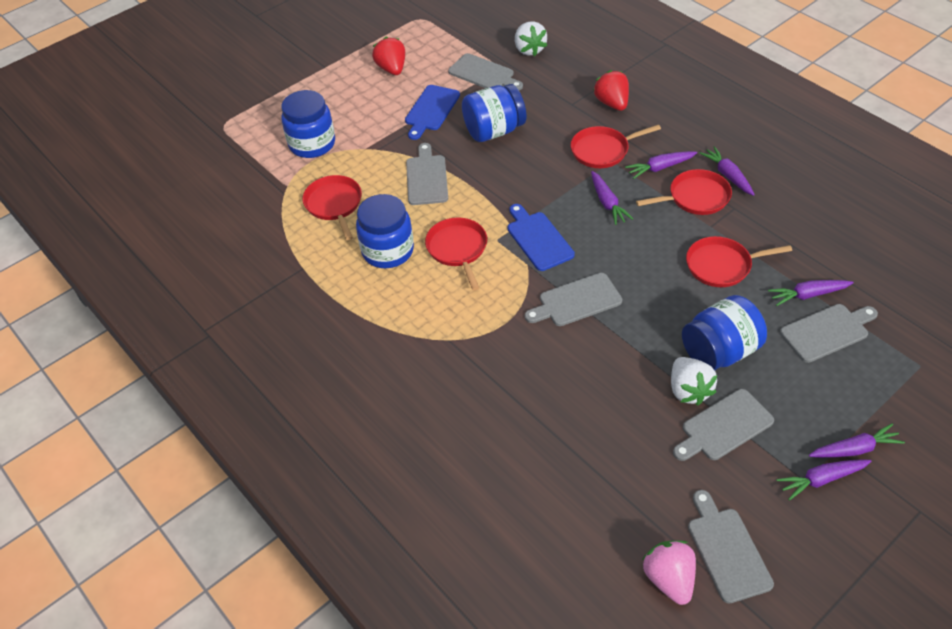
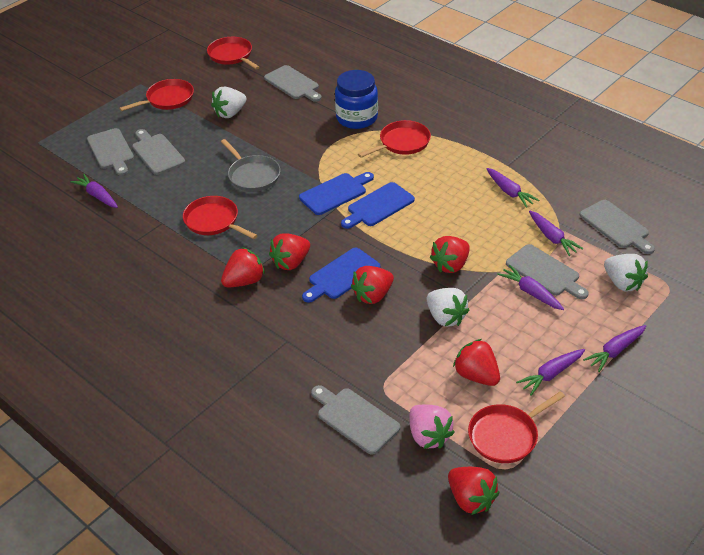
blue cutting board: [405,85,460,140] [507,204,575,271] = 2 -> [299,172,374,215] [302,248,380,303] [341,182,415,229] = 3
blue jar: [281,90,335,158] [356,194,414,268] [462,84,526,142] [682,295,767,371] = 4 -> [335,70,378,129] = 1
grey pan: none = 0 -> [221,139,280,192] = 1
red strawberry: [372,37,405,75] [593,70,629,111] = 2 -> [221,247,265,288] [269,233,310,270] [351,266,394,304] [430,236,470,273] [448,467,499,515] [453,339,500,386] = 6
white strawberry: [515,21,547,56] [671,357,717,405] = 2 -> [211,86,246,118] [427,288,469,327] [604,254,648,291] = 3

